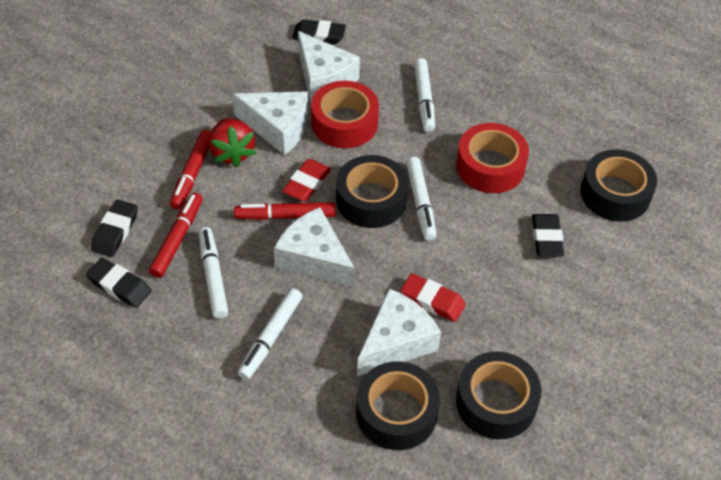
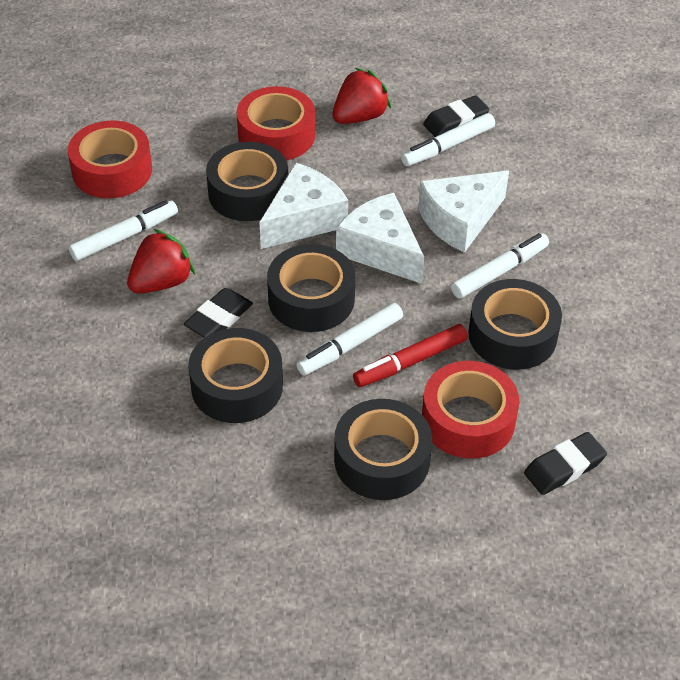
black eraser: [86,258,151,308] [91,200,138,257] [292,19,346,45] [532,214,564,257] = 4 -> [184,288,253,338] [423,95,489,137] [524,432,607,495] = 3
black tape: [336,155,408,228] [356,361,440,450] [456,352,542,439] [580,149,657,222] = 4 -> [188,328,283,423] [206,142,288,221] [267,244,355,332] [334,399,432,500] [468,279,562,370] = 5
red eraser: [282,159,331,201] [401,273,466,322] = 2 -> none = 0
red marker: [149,193,203,278] [170,130,211,210] [234,202,336,220] = 3 -> [353,324,468,387] = 1
red strawberry: [209,118,256,168] = 1 -> [127,229,195,294] [332,68,391,124] = 2
red tape: [311,81,379,148] [456,123,529,193] = 2 -> [68,120,152,198] [237,86,315,160] [422,361,519,459] = 3
white cheese: [232,91,308,155] [274,207,355,287] [298,31,360,102] [357,289,441,376] = 4 -> [259,163,348,249] [336,193,424,284] [418,170,509,253] = 3

